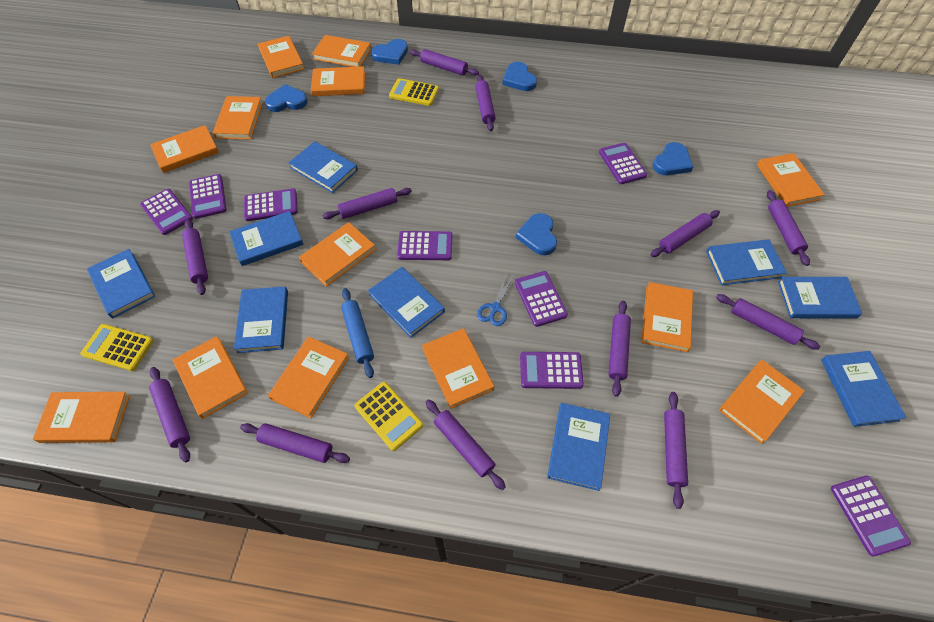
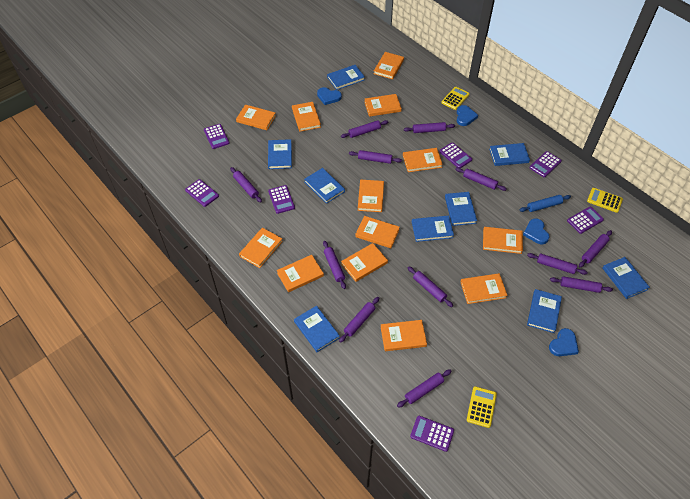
blue heart: [265,84,308,112] [371,39,408,65] [502,62,537,91] [516,213,557,255] [653,142,693,175] = 5 -> [317,87,342,105] [457,105,478,126] [523,219,549,244] [549,328,579,356] = 4
blue scissors: [477,275,513,326] = 1 -> none = 0
purple calculator: [140,189,193,235] [189,174,227,219] [244,188,298,221] [397,231,452,260] [515,271,568,327] [520,352,584,389] [599,143,647,184] [831,475,911,557] = 8 -> [185,179,219,207] [204,124,230,149] [268,185,295,214] [410,416,454,452] [439,142,472,168] [530,151,562,177] [567,207,604,234] = 7

